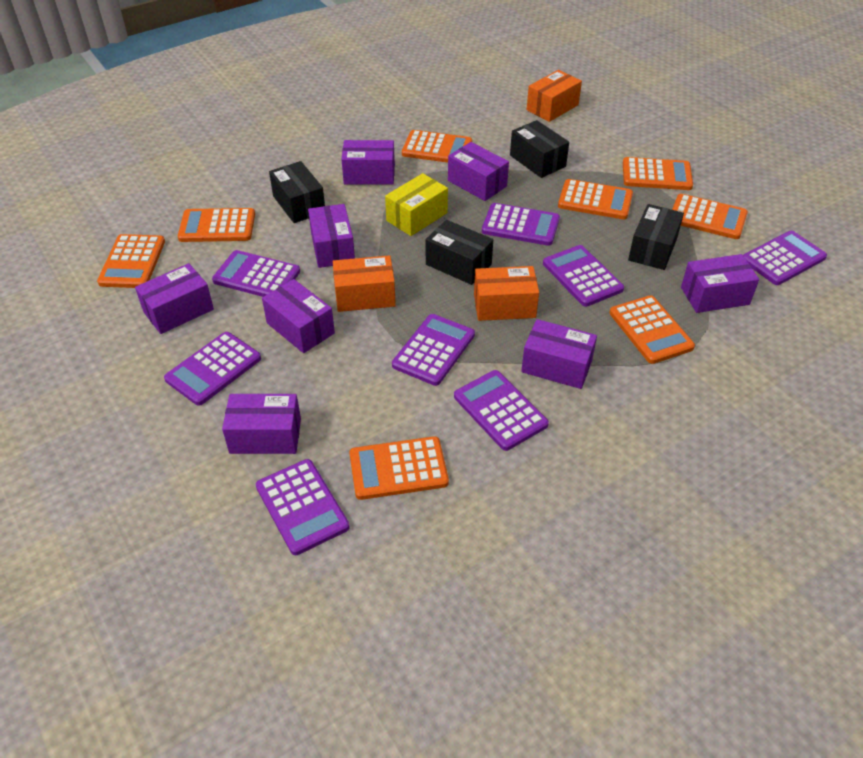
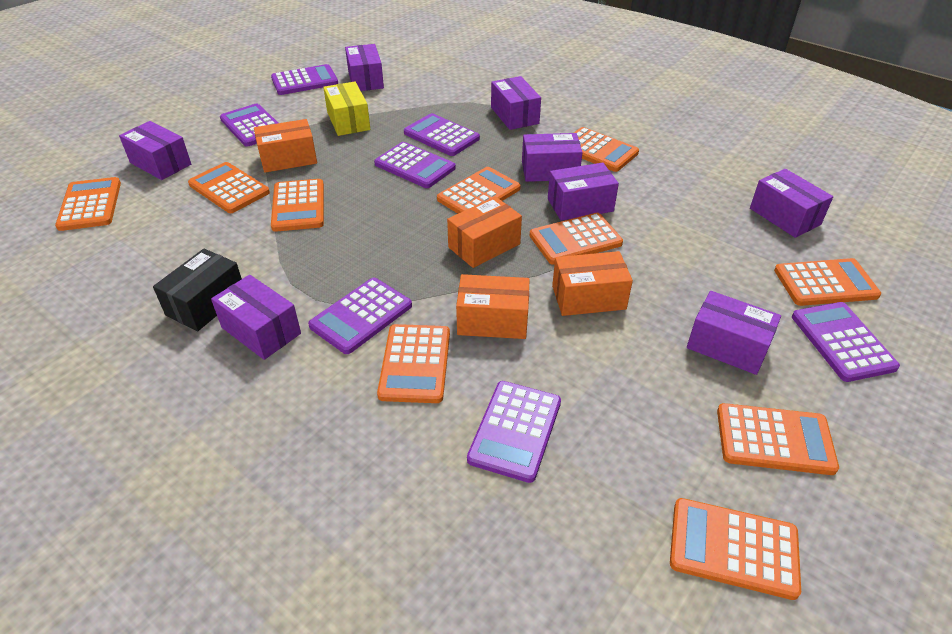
black box: [269,161,325,223] [426,220,493,285] [510,120,569,178] [628,204,684,270] = 4 -> [153,249,242,331] = 1
orange box: [333,255,396,312] [474,266,539,321] [527,70,582,122] = 3 -> [254,119,317,173] [447,197,522,268] [456,274,530,339] [552,251,633,316] = 4
orange calculator: [97,234,165,288] [178,208,255,242] [349,436,449,500] [402,130,472,163] [558,179,633,219] [609,295,695,364] [623,157,693,190] [672,194,748,239] = 8 -> [55,177,121,231] [188,162,270,213] [271,179,324,232] [377,324,450,403] [437,167,521,213] [530,213,623,265] [574,127,639,172] [670,498,801,600] [717,403,839,475] [774,258,881,306] = 10
purple calculator: [164,332,261,406] [212,250,300,297] [256,459,350,555] [392,314,475,386] [454,370,549,451] [482,203,560,246] [543,245,624,307] [743,231,827,285] = 8 -> [220,104,278,147] [271,64,338,95] [308,278,412,354] [374,142,456,188] [404,113,480,156] [467,381,561,483] [792,302,900,382] = 7

